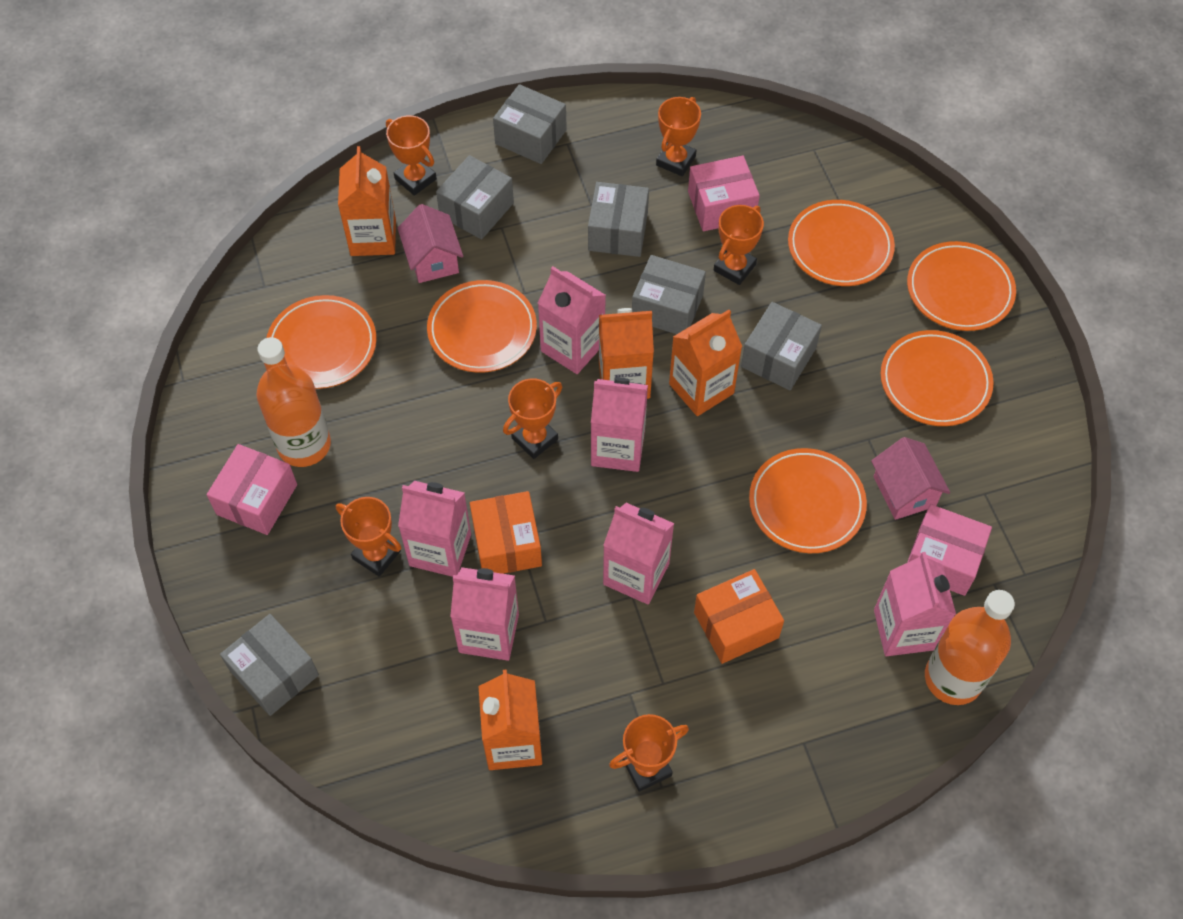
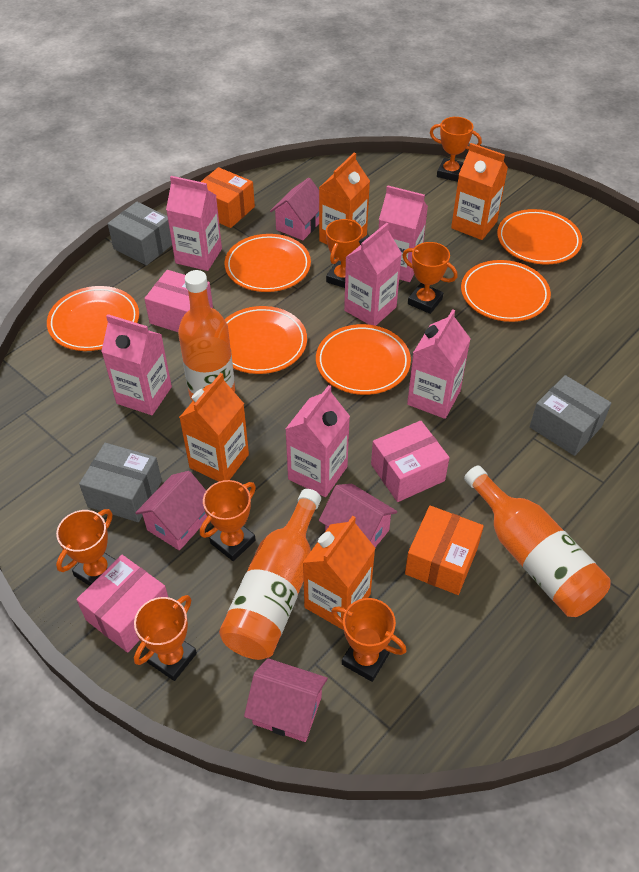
grey box: [220,614,319,716] [436,155,514,239] [493,84,567,164] [588,182,649,257] [632,255,706,334] [741,302,822,390] = 6 -> [79,443,162,522] [108,202,172,266] [530,375,611,456] = 3
orange bottle: [256,337,331,467] [925,590,1015,705] = 2 -> [178,270,235,401] [219,489,321,660] [464,465,611,617] = 3
orange trophy: [336,497,401,577] [386,115,437,196] [503,378,562,459] [609,714,689,792] [656,97,701,176] [714,205,764,285] = 6 -> [56,509,116,586] [134,595,197,681] [200,480,256,561] [326,219,363,288] [331,598,407,682] [402,242,458,314] [430,117,482,182] = 7
pink house: [397,204,463,283] [871,437,950,520] = 2 -> [135,471,207,550] [244,658,328,742] [270,178,319,240] [319,484,397,547] = 4

